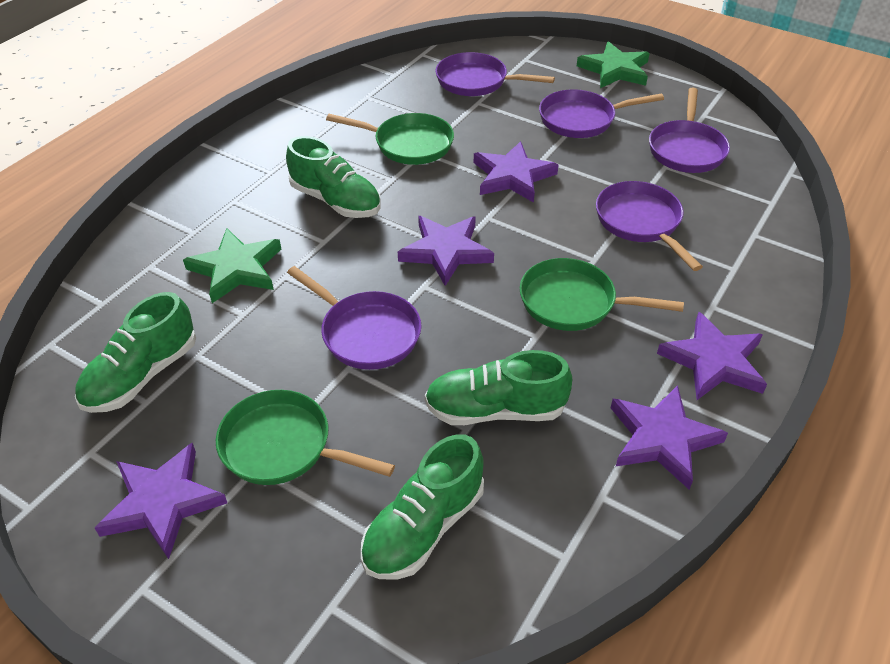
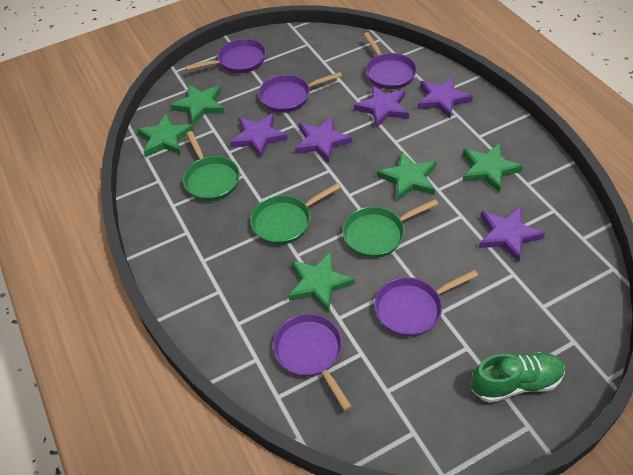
green shoe: [75,292,196,413] [286,136,381,218] [361,434,484,580] [425,350,572,425] = 4 -> [471,352,565,403] = 1
green star: [183,228,281,303] [577,41,650,88] = 2 -> [137,113,194,157] [170,84,225,125] [288,252,355,313] [377,151,437,201] [462,143,523,193] = 5

